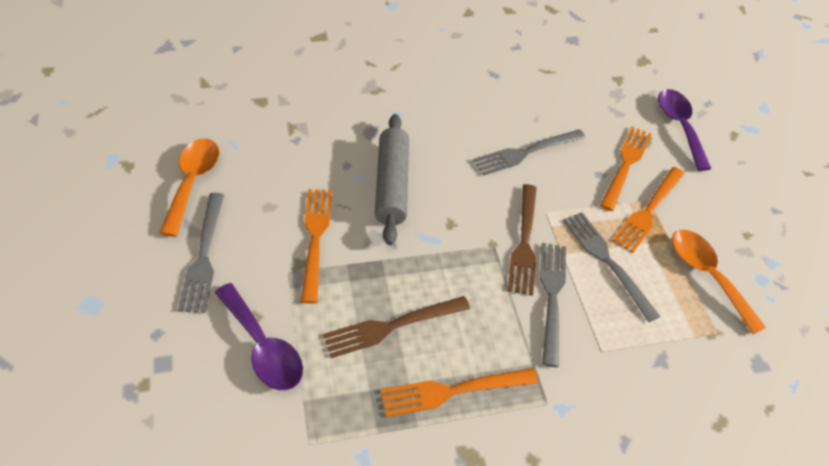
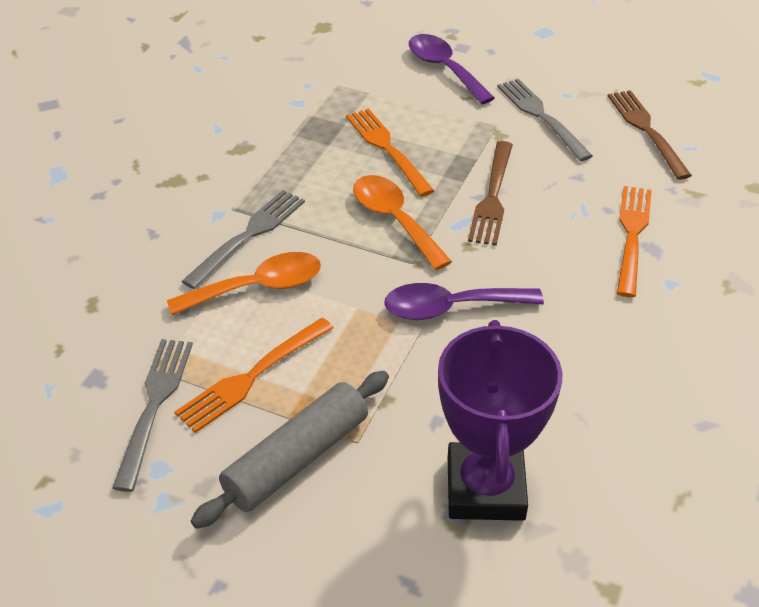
grey fork: [178,193,224,313] [473,129,586,175] [540,243,566,367] [563,212,660,322] = 4 -> [112,339,193,492] [182,190,305,289] [497,79,593,161] = 3
orange fork: [301,189,332,304] [380,368,538,417] [600,126,652,211] [612,167,685,253] = 4 -> [175,318,334,433] [346,108,434,197] [617,186,652,297] = 3
purple trophy: none = 0 -> [438,320,563,521] = 1

